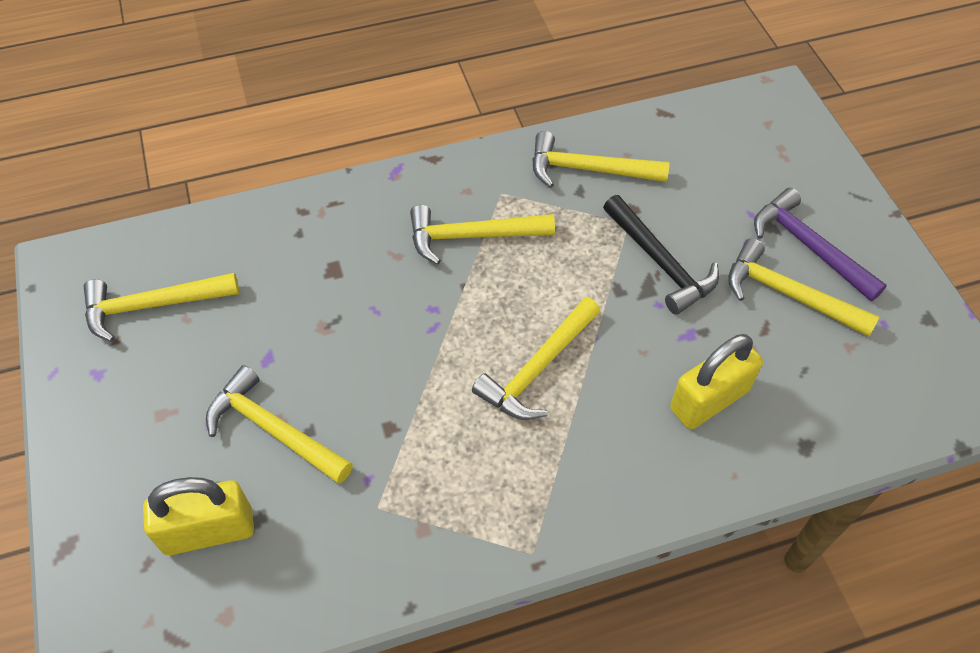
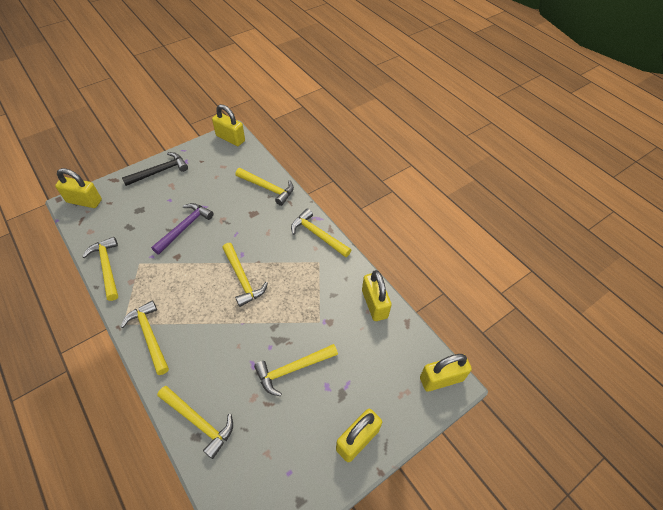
yellow hammer: [84,273,239,342] [206,365,353,484] [410,205,555,265] [472,297,600,420] [532,131,670,188] [728,239,880,337] = 6 -> [82,237,118,301] [121,301,169,375] [157,386,233,459] [222,243,268,307] [235,168,294,206] [254,344,338,396] [291,209,351,257] = 7
yellow padlock: [143,477,254,555] [670,334,763,429] = 2 -> [55,168,102,208] [212,104,245,146] [336,409,382,462] [362,270,392,321] [420,354,472,392] = 5

